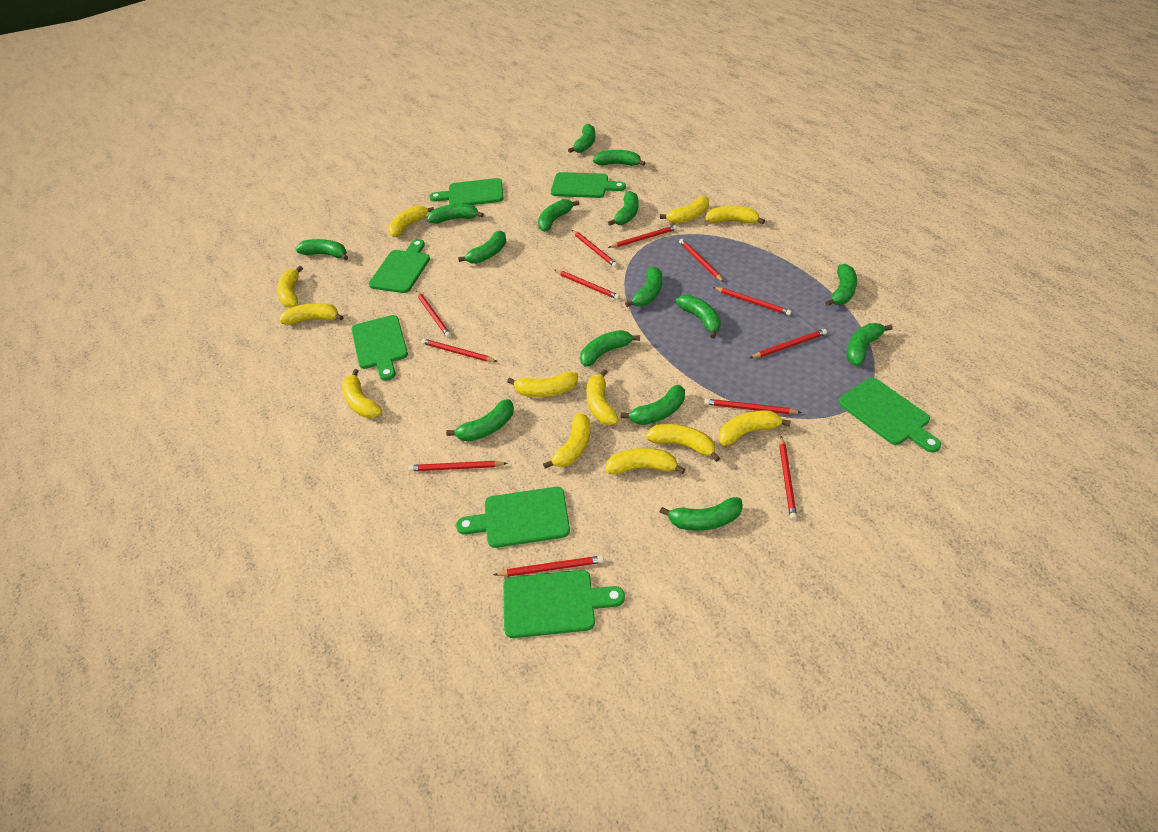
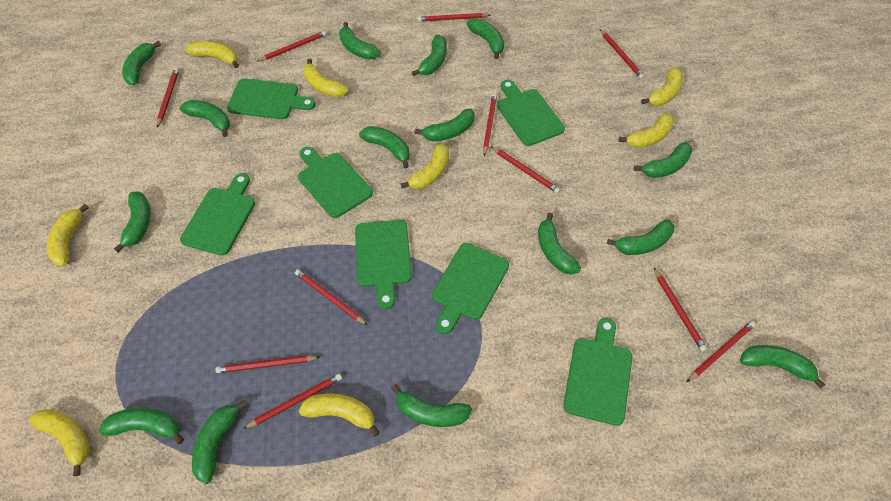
red pencil: [409,461,508,471] [416,291,451,338] [421,339,498,362] [494,556,604,576] [554,270,620,300] [572,230,618,268] [608,225,677,248] [679,239,724,282] [705,399,802,414] [713,287,792,315] [750,329,827,358] [779,436,797,520] = 12 -> [157,68,179,128] [215,355,320,373] [243,373,342,429] [257,31,326,61] [295,269,368,325] [418,13,490,22] [483,93,497,156] [491,146,560,194] [600,29,644,79] [654,268,707,352] [687,321,756,382] = 11
yellow banana: [277,266,303,308] [279,303,344,325] [342,369,382,418] [388,205,434,237] [507,371,578,397] [543,413,590,469] [586,369,619,425] [605,448,685,475] [646,424,720,462] [660,196,709,224] [705,206,765,224] [718,410,791,446] = 12 -> [29,409,90,476] [47,204,89,266] [186,41,239,68] [299,394,380,437] [303,59,348,98] [401,143,449,189] [619,113,674,148] [641,67,683,106] = 8

